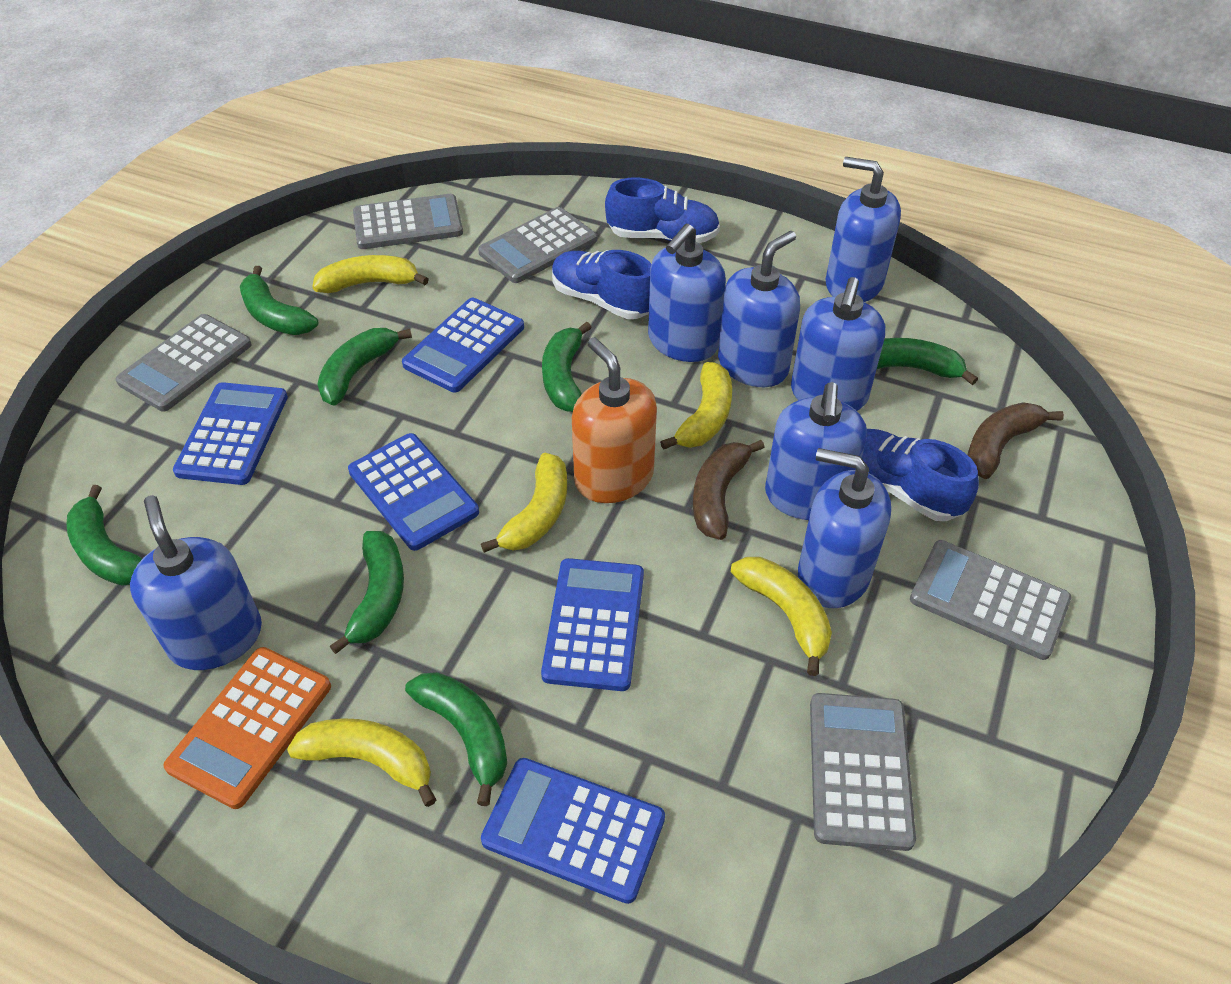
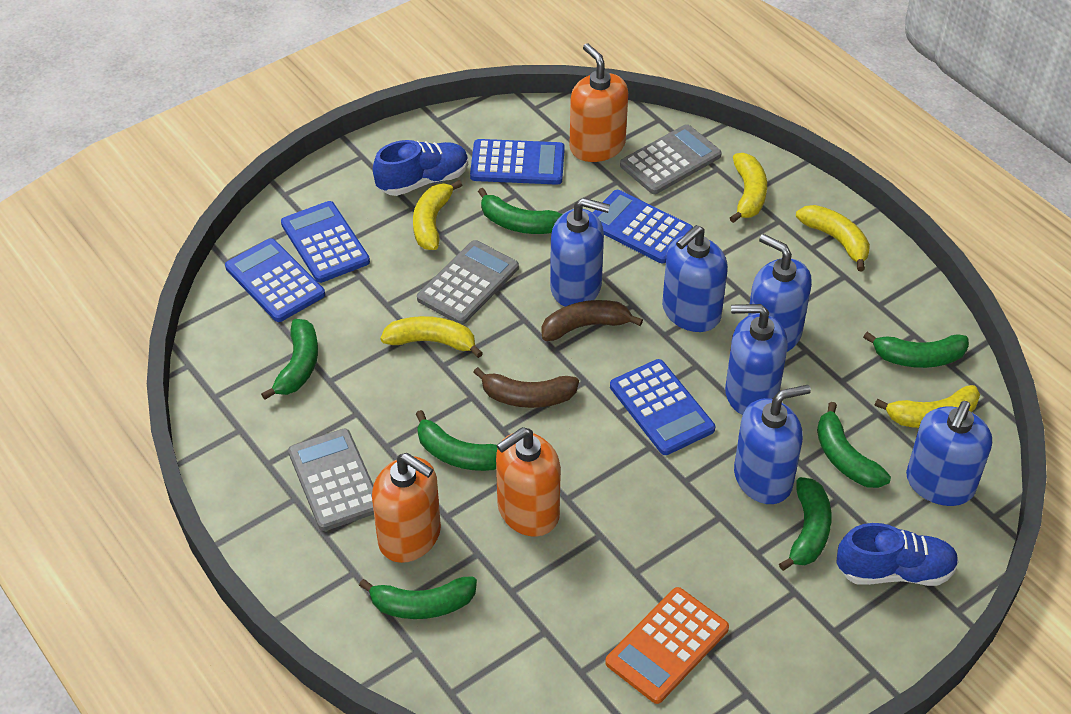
blue shoe: [552,250,651,319] [605,178,720,243] [862,429,979,521] = 3 -> [373,140,468,196] [836,523,959,586] = 2
blue soap dispenser: [130,495,262,670] [648,224,726,362] [718,231,800,387] [765,382,867,520] [791,277,885,411] [798,448,891,608] [825,157,901,302] = 7 -> [550,198,610,307] [662,225,728,332] [725,304,788,415] [734,385,811,504] [748,234,812,352] [906,401,992,506] = 6
grey calculator: [115,314,252,412] [353,194,463,249] [478,207,597,283] [810,693,916,851] [910,540,1071,660] = 5 -> [288,429,374,531] [417,240,519,325] [620,124,722,194] = 3
orange soap dispenser: [572,337,657,503] = 1 -> [372,453,441,563] [496,427,561,537] [569,43,628,162] = 3

